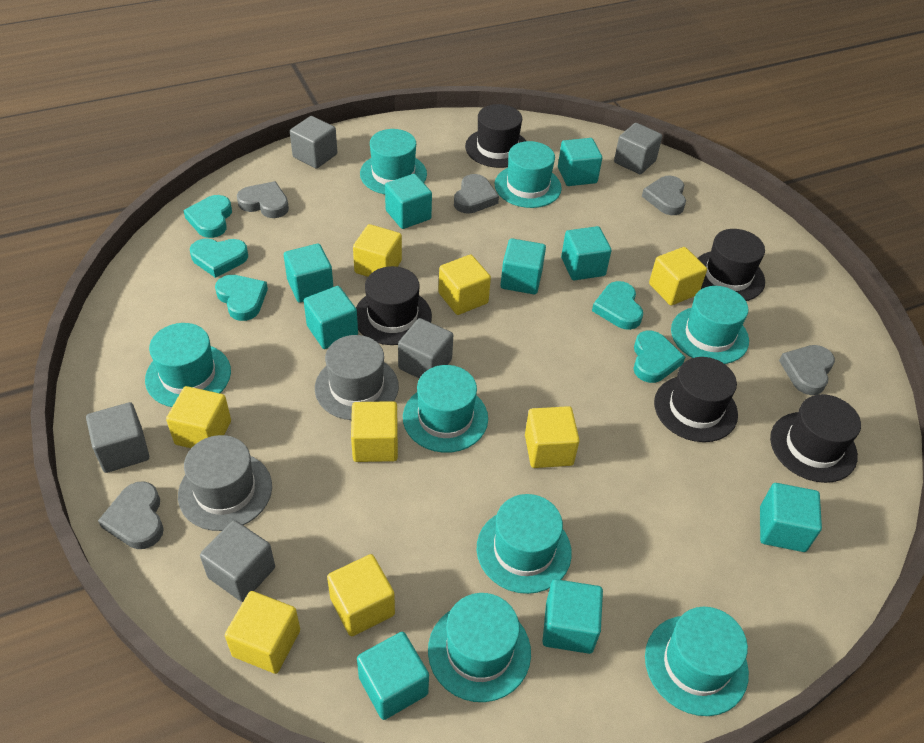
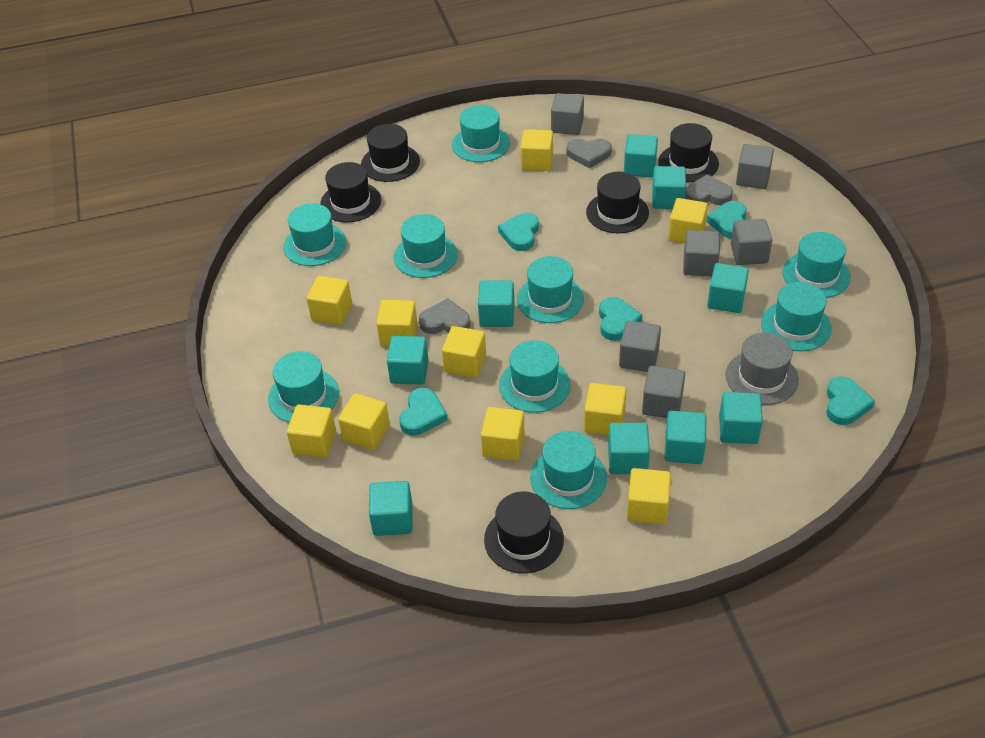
grey cube: [86,402,149,473] [200,520,275,602] [290,116,337,169] [398,318,453,379] [614,123,662,174] = 5 -> [551,93,584,135] [619,321,661,372] [642,366,685,418] [683,230,720,276] [731,219,772,265] [736,144,774,189] = 6
grey hat: [178,435,272,531] [315,335,399,420] = 2 -> [726,332,799,405] = 1
grey heart: [98,481,164,549] [237,181,289,218] [454,174,499,214] [642,176,686,215] [779,345,835,395] = 5 -> [419,298,470,334] [567,139,612,168] [685,174,733,205] = 3
turquoise hat: [145,323,231,407] [360,129,427,194] [403,365,488,453] [428,593,531,702] [477,494,572,594] [495,141,562,208] [645,607,749,716] [671,286,749,364] = 8 -> [268,351,339,422] [283,203,346,266] [394,214,458,278] [452,105,510,162] [499,340,571,413] [517,256,584,323] [530,431,607,509] [761,282,832,351] [782,232,851,298] = 9
yellow cube: [166,386,231,448] [225,591,300,674] [327,554,395,636] [351,401,398,462] [353,224,402,277] [438,255,491,315] [525,406,580,468] [649,247,707,305] = 8 -> [287,404,336,458] [306,276,352,325] [338,393,390,450] [376,300,418,346] [442,326,486,378] [481,407,525,461] [520,129,553,171] [584,383,626,435] [627,468,671,524] [668,198,708,243] = 10

